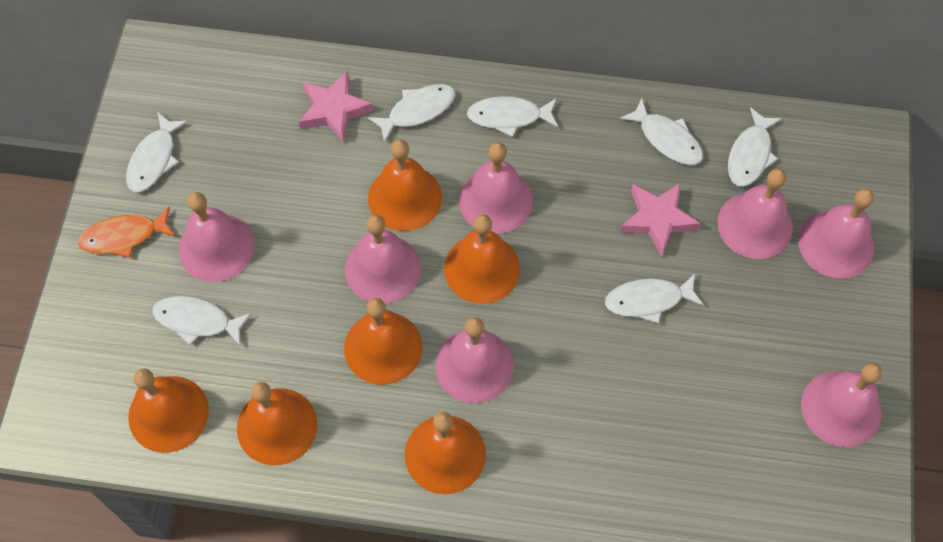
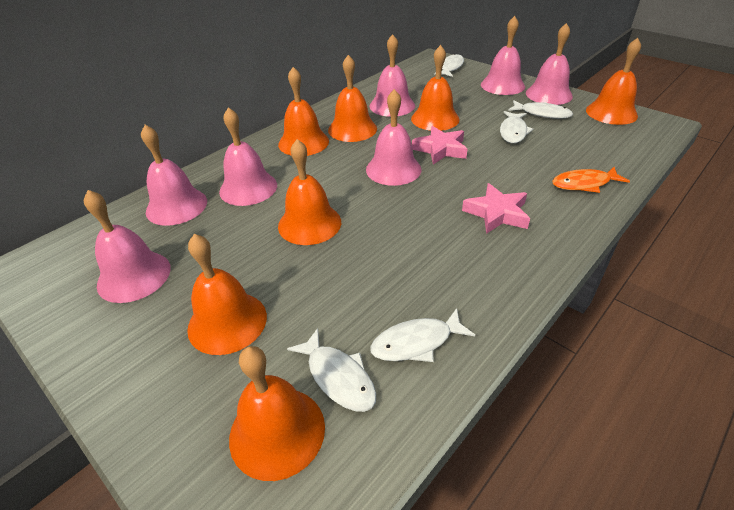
orange bell: [128,369,209,453] [237,382,317,465] [344,298,422,385] [368,139,442,231] [405,412,486,494] [444,214,520,304] = 6 -> [187,234,267,355] [229,346,325,481] [278,67,329,156] [278,139,341,245] [328,55,377,142] [411,45,460,131] [586,38,641,125] = 7
white fish: [126,112,188,192] [152,296,252,346] [368,84,456,143] [467,96,558,137] [605,274,704,324] [620,98,703,165] [728,107,782,187] = 7 -> [287,328,376,412] [370,308,475,362] [434,54,464,77] [500,111,533,143] [508,100,573,119] = 5

